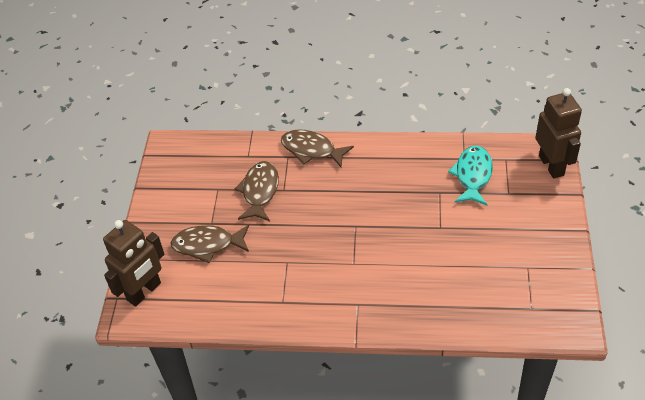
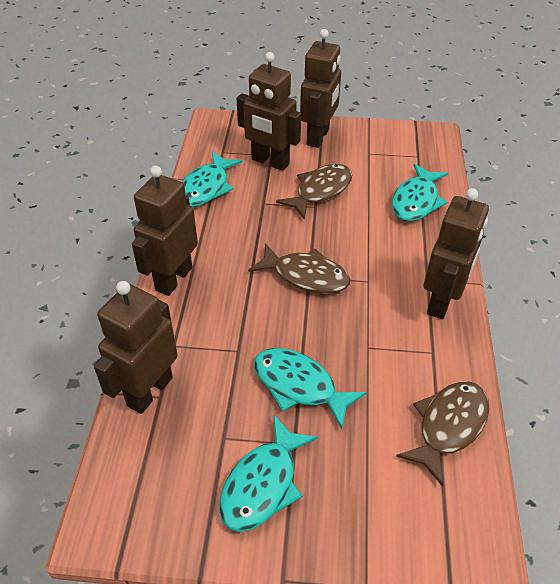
brown robot: [103,220,165,307] [535,88,582,179] = 2 -> [94,281,178,414] [132,166,198,296] [237,52,301,171] [300,29,341,148] [424,188,489,319] = 5
turquoise fish: [448,146,493,205] = 1 -> [182,151,243,207] [219,415,318,532] [254,348,367,429] [392,163,448,222] = 4

